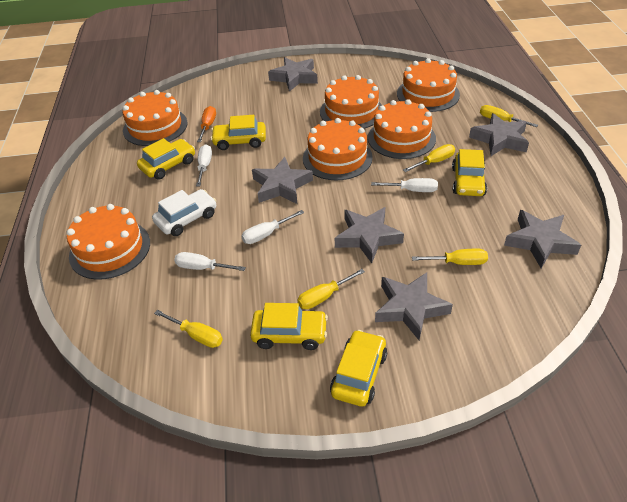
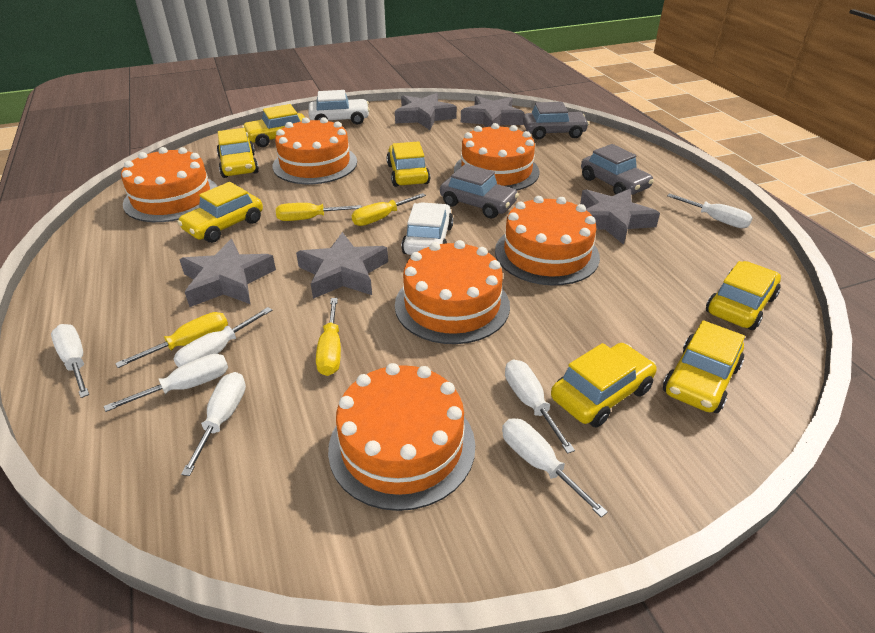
grey car: none = 0 -> [440,164,519,219] [523,102,589,140] [581,144,654,195] = 3
grey star: [252,157,313,204] [268,57,318,92] [335,207,404,263] [375,272,453,340] [469,113,529,156] [504,210,581,268] = 6 -> [179,239,276,307] [296,232,388,299] [395,93,457,130] [461,96,525,127] [580,189,660,245] = 5
orange screwdriver: [197,106,216,142] = 1 -> none = 0
white car: [152,189,216,236] = 1 -> [308,90,370,125] [401,202,453,255] = 2
white screwdriver: [174,252,246,271] [196,145,212,187] [241,210,304,244] [371,178,438,192] = 4 -> [51,324,89,398] [104,354,228,412] [174,307,272,368] [181,372,246,476] [502,418,608,518] [505,360,575,454] [667,193,753,228] = 7
yellow car: [137,138,195,180] [211,115,266,150] [250,303,328,350] [330,330,387,407] [452,149,487,196] = 5 -> [177,182,263,243] [217,128,259,178] [242,104,305,147] [387,141,430,187] [551,343,656,428] [663,320,745,413] [706,261,781,330] = 7
yellow screwdriver: [154,310,223,348] [297,269,365,309] [403,144,455,172] [412,249,488,265] [480,105,538,127] = 5 -> [115,312,228,368] [276,203,362,221] [316,298,341,376] [352,193,426,226] = 4

